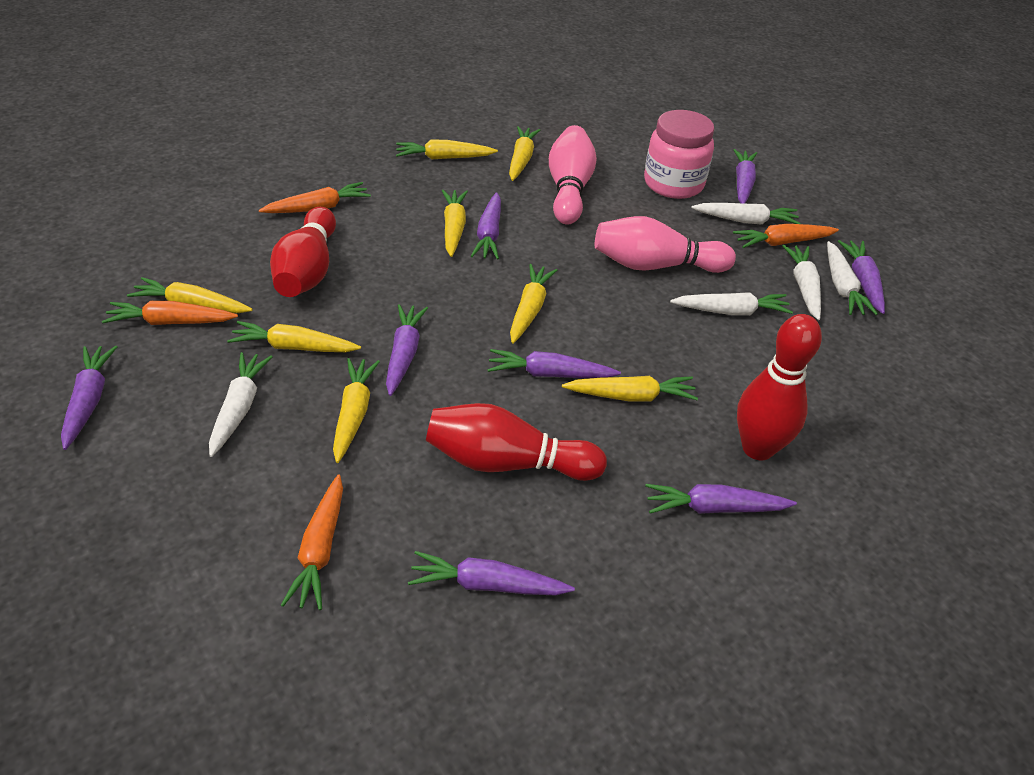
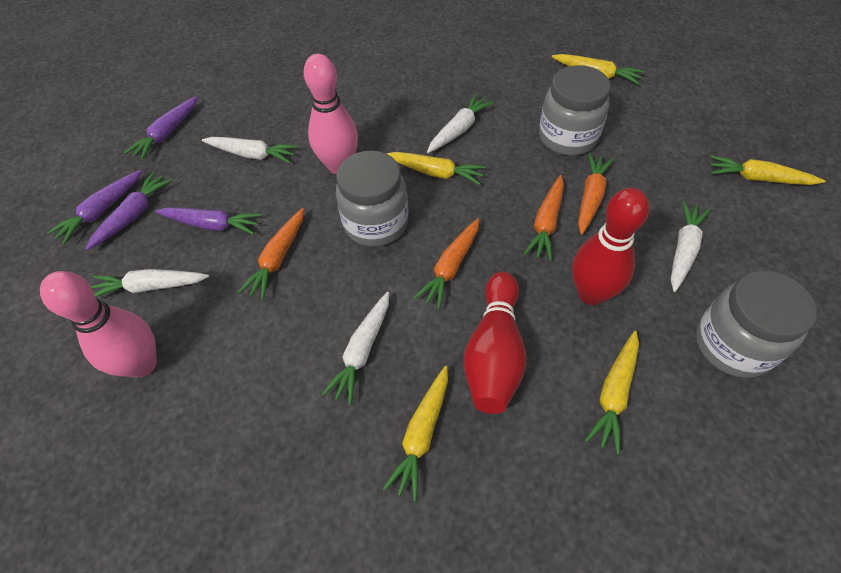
grey jar: none = 0 -> [336,151,408,247] [539,65,611,156] [696,270,817,378] = 3
pink jar: [644,110,714,199] = 1 -> none = 0
purple carrot: [61,346,117,450] [386,304,428,396] [408,551,575,596] [471,192,501,260] [487,349,621,378] [645,484,797,514] [734,149,757,204] [838,240,885,314] = 8 -> [47,170,142,245] [86,171,172,250] [124,96,198,161] [155,207,262,235] = 4
red bowling pin: [270,207,336,297] [426,403,607,481] [737,314,822,460] = 3 -> [463,272,526,414] [572,188,649,305] = 2
yellow carrot: [127,277,252,313] [227,321,361,352] [333,358,380,463] [396,140,498,159] [442,190,468,257] [509,126,540,181] [510,264,557,344] [562,376,698,402] = 8 -> [383,366,448,501] [386,152,486,185] [552,54,644,85] [585,331,639,454] [710,155,825,185] = 5

